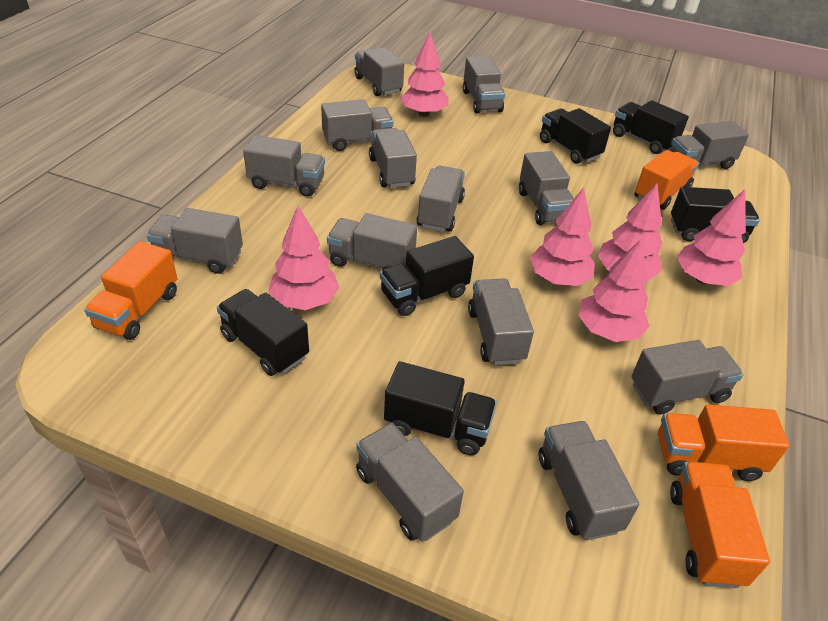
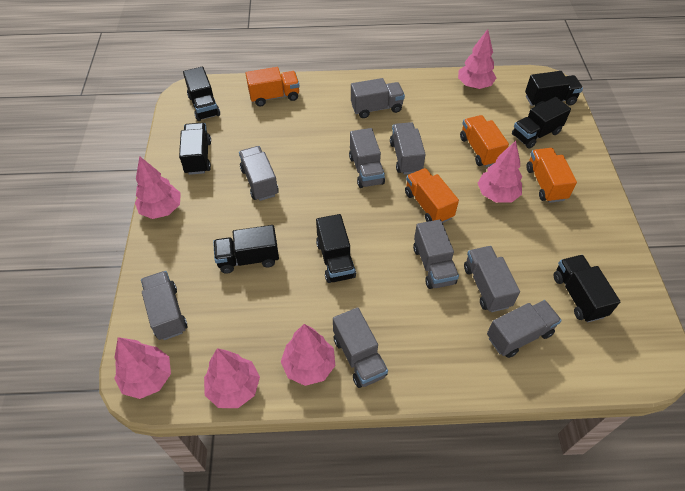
black truck: [217,289,309,376] [380,236,474,316] [384,361,497,455] [540,108,611,164] [613,100,689,154] [671,187,760,243] = 6 -> [179,123,211,175] [183,67,220,121] [213,225,279,274] [316,214,356,283] [512,97,571,149] [525,71,583,106] [554,255,620,322] = 7
grey truck: [147,208,243,274] [243,135,325,197] [321,99,393,151] [327,213,417,271] [354,47,404,96] [356,423,464,541] [369,128,417,188] [416,166,465,232] [463,56,505,114] [468,278,534,365] [519,151,574,225] [539,421,639,540] [631,340,744,415] [670,121,749,169] = 14 -> [141,271,187,340] [239,146,279,201] [333,307,388,388] [349,128,385,188] [351,78,405,118] [390,122,426,175] [413,219,459,289] [464,246,520,312] [487,300,562,358] = 9

